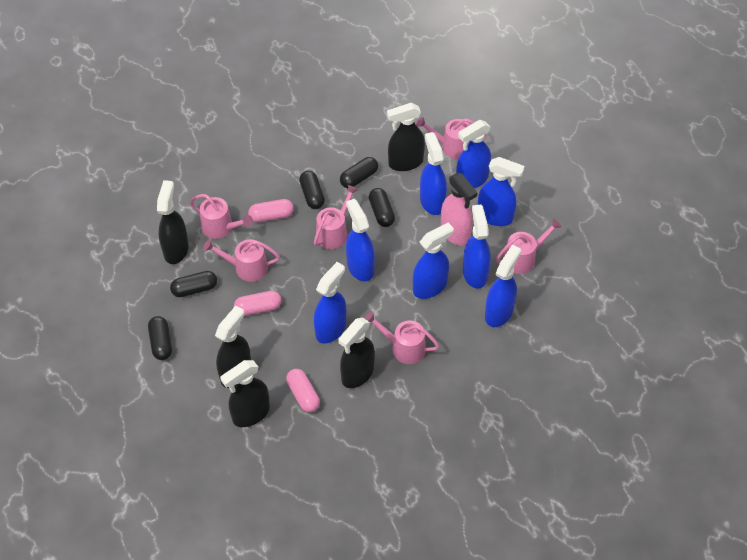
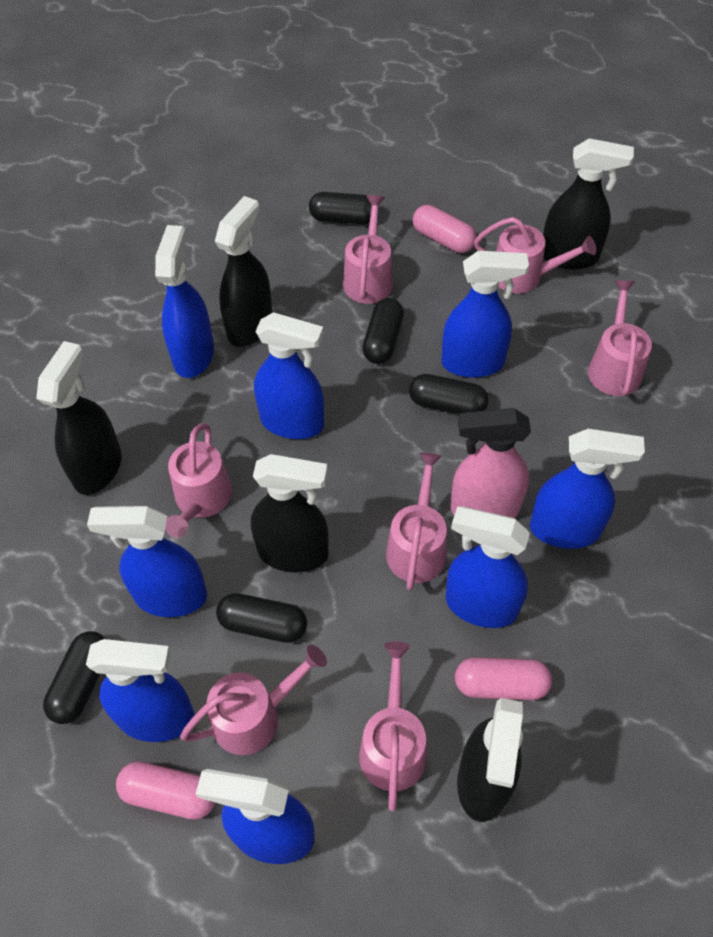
pink watering can: [190,194,253,239] [203,239,280,282] [314,185,358,249] [365,311,439,364] [416,117,486,159] [496,218,562,274] = 6 -> [165,423,232,538] [180,645,327,755] [343,195,393,304] [359,641,427,811] [386,452,447,590] [474,217,596,293] [588,280,652,396] = 7

